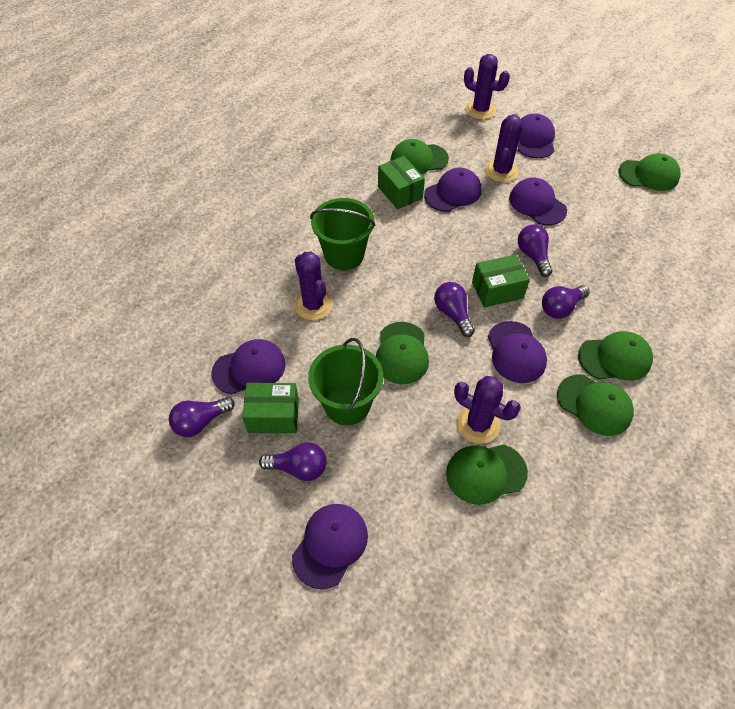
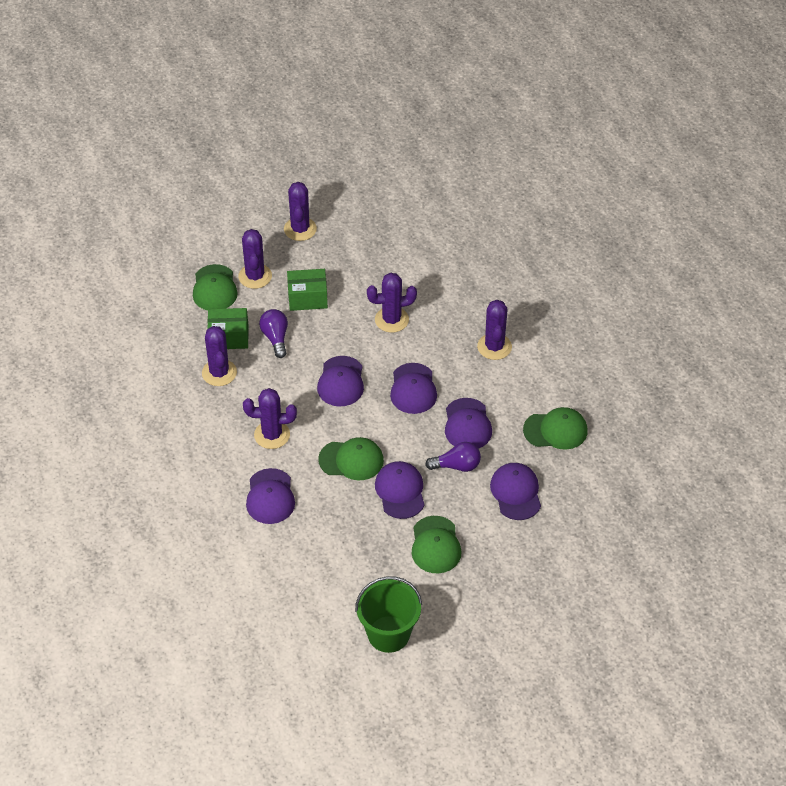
green box: [242,383,299,433] [378,156,425,209] [472,254,530,308] = 3 -> [208,308,249,349] [287,269,328,311] = 2
green bucket: [308,338,383,425] [310,198,376,270] = 2 -> [355,576,422,653] = 1
green cap: [376,322,429,384] [390,139,449,174] [446,444,528,505] [557,374,634,436] [578,331,653,381] [618,153,681,191] = 6 -> [193,264,238,310] [318,437,384,480] [412,516,462,574] [523,407,588,450] = 4
purple cactus: [294,252,333,320] [454,376,521,444] [464,54,510,119] [485,114,522,182] = 4 -> [202,326,237,386] [238,229,272,289] [243,388,297,449] [284,182,317,241] [367,273,417,333] [477,300,512,360] = 6
purple light bulb: [169,397,235,437] [259,443,327,481] [434,282,475,337] [518,224,553,277] [542,285,590,319] = 5 -> [259,309,288,358] [425,442,481,472] = 2

